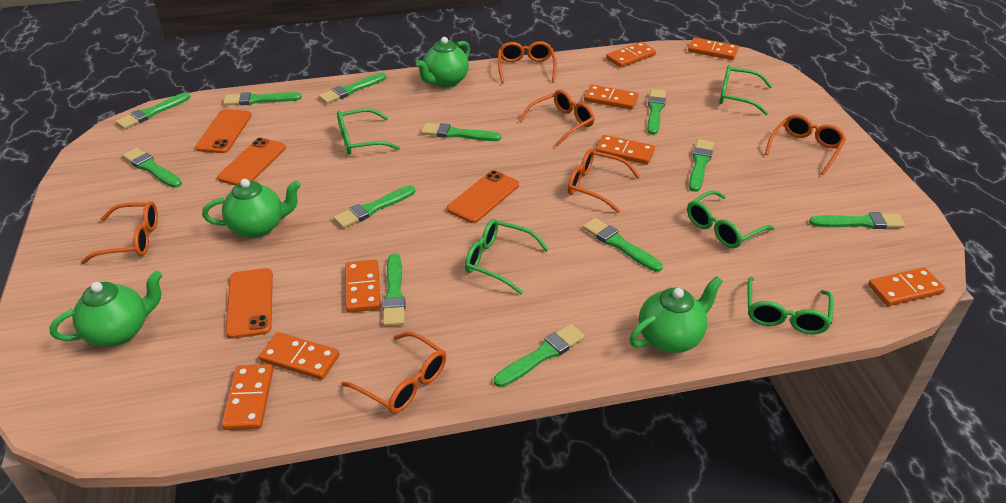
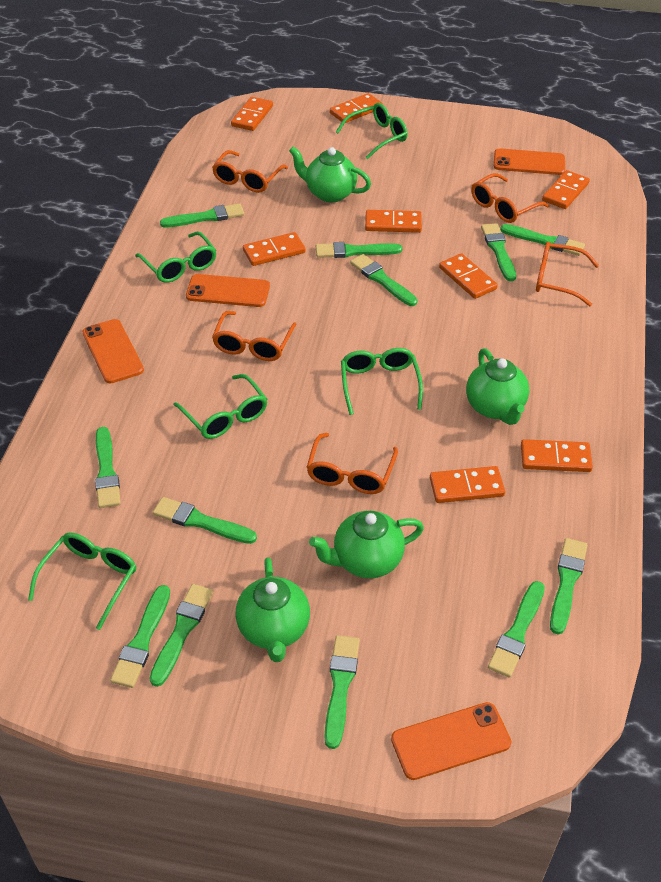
orange glasses: [81,201,158,264] [341,332,446,414] [498,41,557,84] [519,90,595,147] [568,149,640,213] [765,114,846,175] = 6 -> [212,150,288,193] [212,311,297,361] [306,433,398,494] [471,173,549,223] [536,241,599,306] = 5

